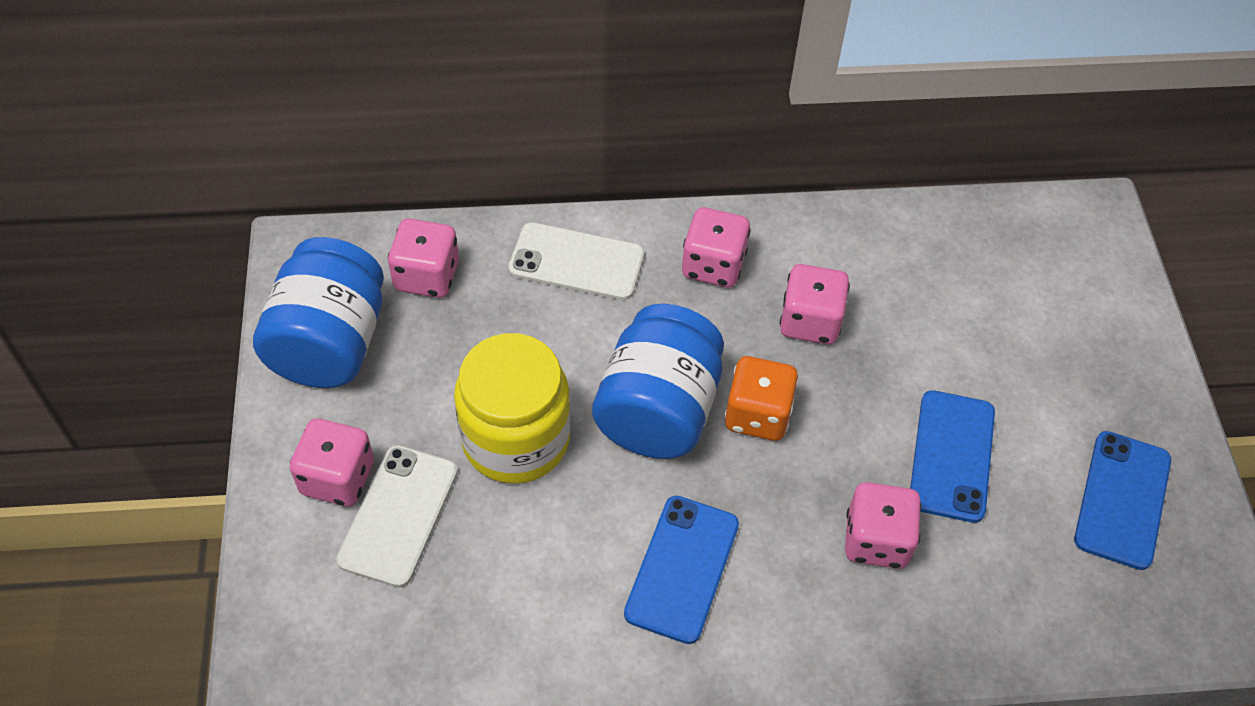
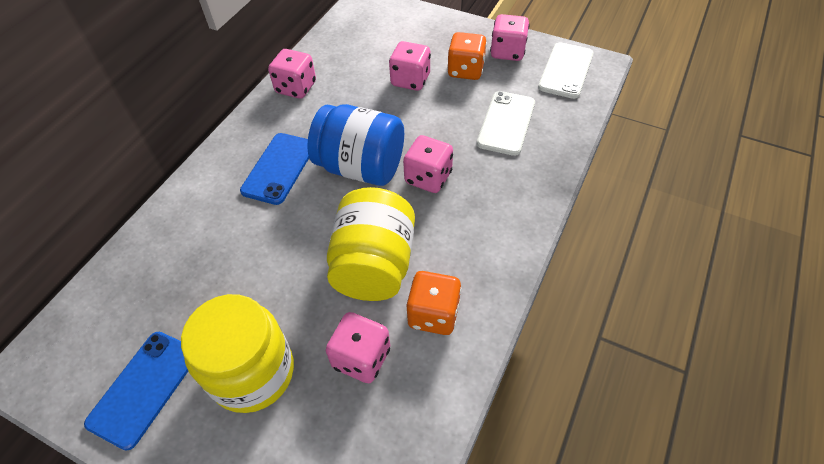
blue jar: [253,237,384,388] [592,304,724,459] = 2 -> [307,104,404,186] = 1
blue phone: [624,496,739,644] [910,390,995,523] [1074,431,1171,570] = 3 -> [84,332,188,451] [240,133,309,205] = 2
orange dice: [724,356,799,441] = 1 -> [407,271,462,335] [447,32,487,80] = 2
yellow jar: [454,333,571,484] = 1 -> [181,294,294,413] [327,187,415,301] = 2

